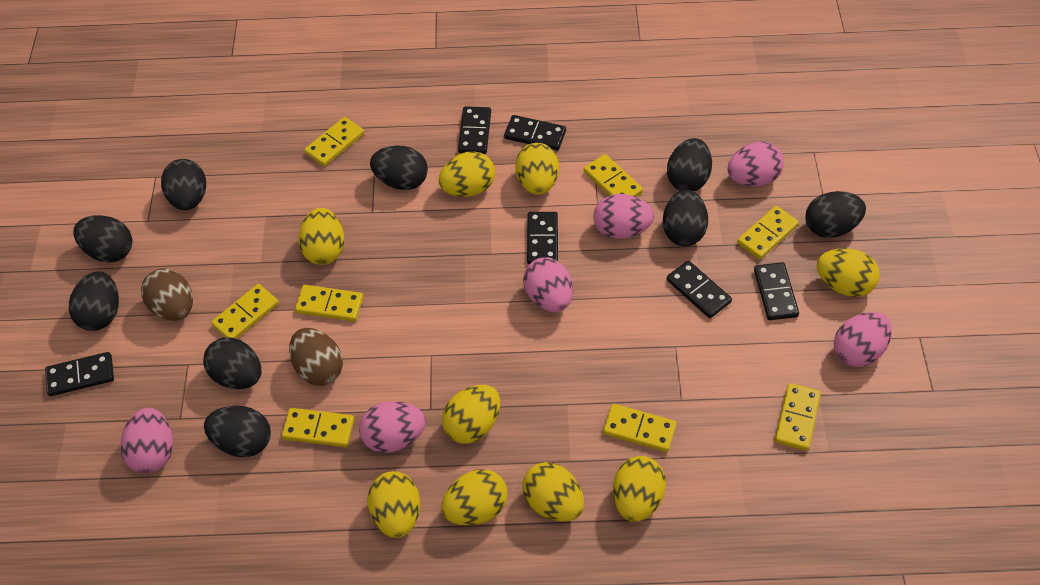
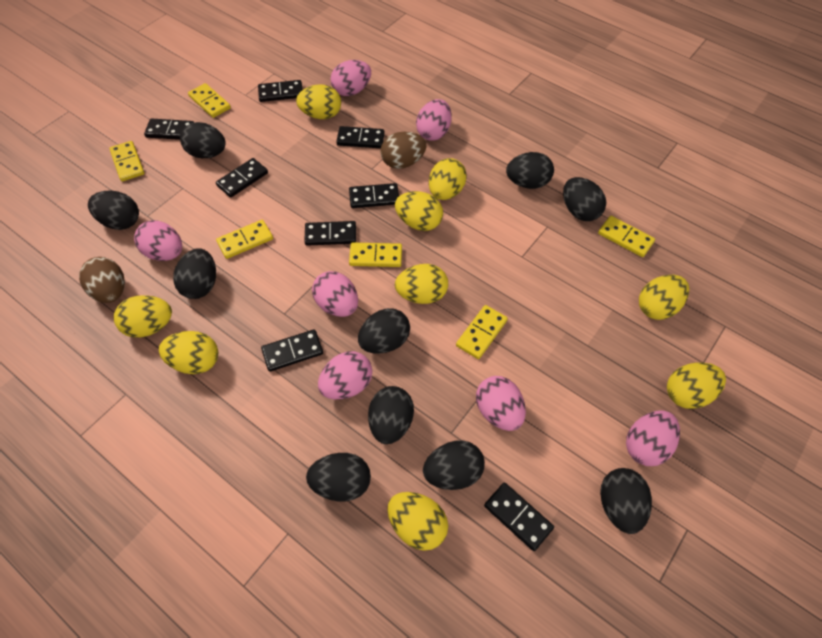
black domino: [45,352,114,396] [458,106,491,154] [504,115,566,150] [527,212,558,264] [667,260,732,318] [754,262,799,320] = 6 -> [144,119,194,140] [216,158,268,198] [258,80,303,102] [261,329,323,372] [304,221,356,246] [336,126,385,148] [349,183,399,208] [484,483,554,551] = 8
black egg: [69,271,119,331] [73,215,133,262] [161,159,206,210] [203,337,261,389] [204,406,271,457] [370,145,428,190] [663,190,708,246] [667,138,712,191] [805,191,866,238] = 9 -> [88,190,139,230] [173,249,216,299] [180,122,226,158] [306,453,371,501] [358,308,410,354] [368,386,414,444] [423,440,485,490] [506,152,554,189] [563,177,606,221] [600,468,652,534] = 10
pink egg: [120,408,173,474] [359,401,426,453] [523,257,573,312] [593,194,654,239] [728,142,784,187] [834,312,892,367] = 6 -> [134,220,182,261] [312,271,358,317] [318,351,372,399] [331,60,371,96] [416,99,451,140] [476,376,526,431] [626,410,680,466] = 7
yellow domino: [211,284,279,339] [282,408,354,447] [295,285,363,322] [304,117,364,166] [583,154,643,197] [603,404,677,452] [737,206,799,259] [775,383,821,451] = 8 -> [109,141,144,181] [188,83,231,118] [216,220,273,259] [349,242,402,267] [456,305,508,359] [598,216,655,257] = 6

